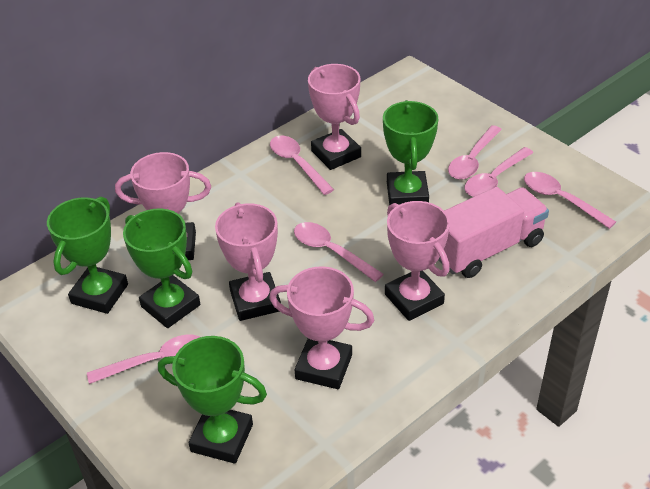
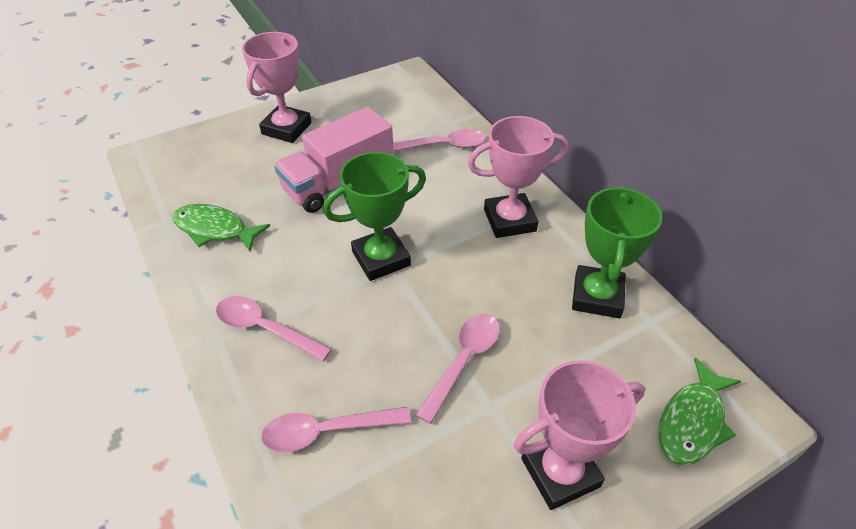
green fish: none = 0 -> [172,204,270,251] [658,358,741,465] = 2
green trophy: [47,197,128,314] [123,209,200,328] [158,336,267,464] [383,100,438,205] = 4 -> [323,152,426,281] [572,186,662,318] = 2
pink spoon: [87,335,200,384] [270,136,334,195] [294,222,384,282] [448,125,502,180] [465,147,534,197] [524,172,616,229] = 6 -> [216,296,332,362] [261,407,411,453] [393,129,486,151] [416,314,500,424] = 4
pink trophy: [115,152,211,260] [215,202,281,321] [269,266,374,389] [308,64,361,170] [385,201,450,321] = 5 -> [242,32,312,143] [468,116,568,238] [514,360,645,510] = 3

